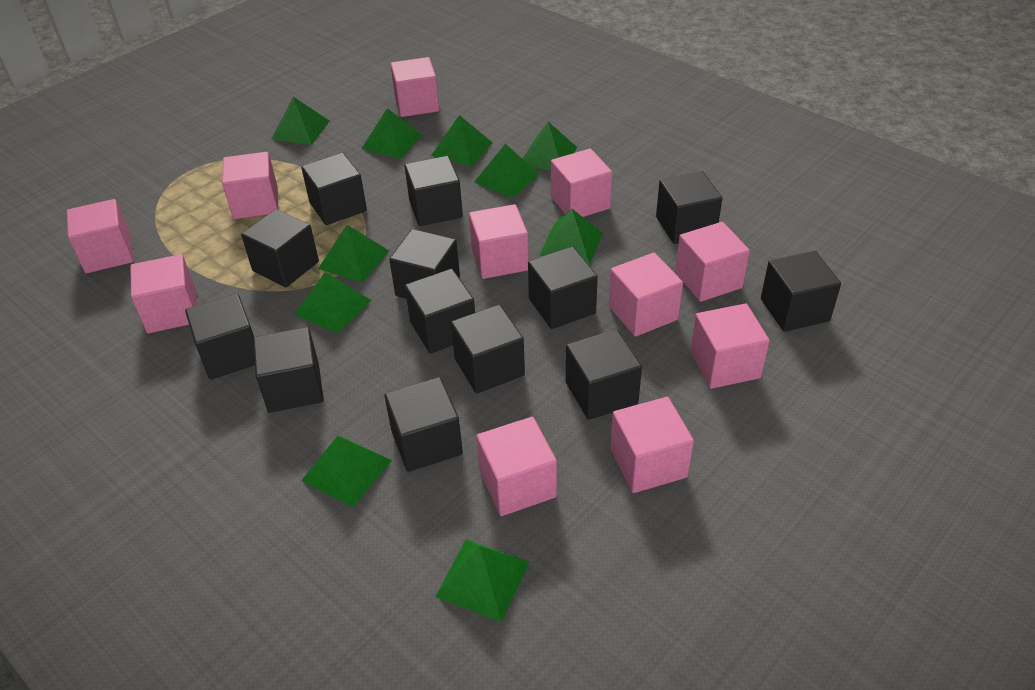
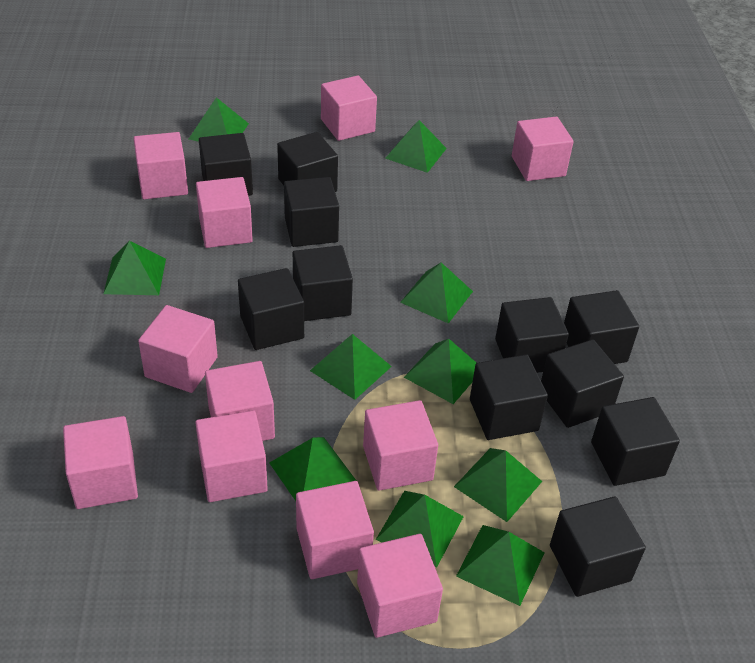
black cube: [185,293,255,380] [241,209,319,287] [253,327,324,413] [301,153,367,225] [384,377,463,472] [389,229,460,299] [405,156,463,226] [405,269,475,354] [451,305,525,393] [528,246,598,329] [566,329,642,420] [656,171,722,244] [761,251,841,332] = 13 -> [199,133,253,196] [238,268,304,350] [277,132,338,192] [284,177,339,247] [293,245,353,321] [470,355,548,440] [495,297,569,373] [541,339,624,428] [550,496,646,597] [564,290,639,364] [591,397,680,486] = 11

